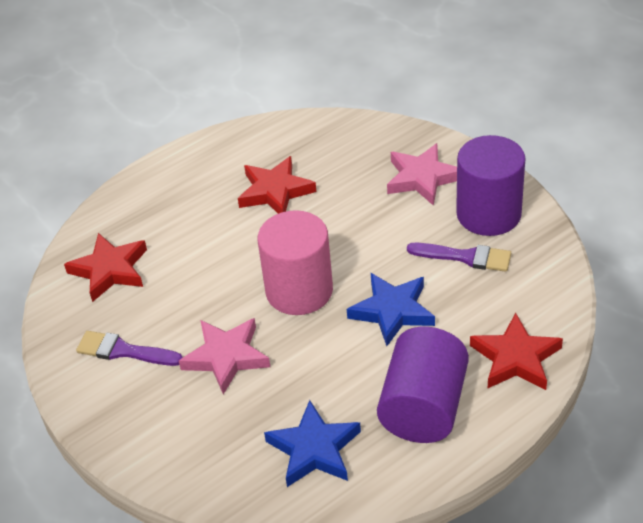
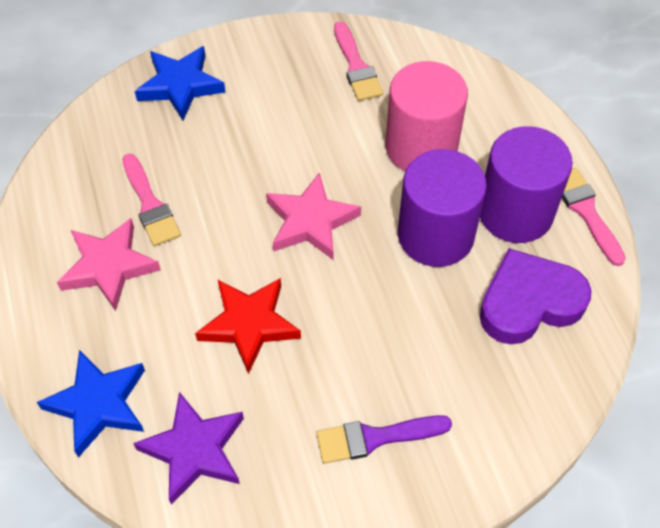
pink brush: none = 0 -> [122,154,181,246] [334,21,383,101] [562,168,626,266] = 3
purple brush: [76,331,183,366] [407,243,511,272] = 2 -> [317,415,452,463] = 1
purple heart: none = 0 -> [480,248,592,344] = 1
purple star: none = 0 -> [133,392,244,505] = 1
red star: [64,233,147,302] [238,156,317,214] [470,313,563,390] = 3 -> [195,278,301,374] = 1

